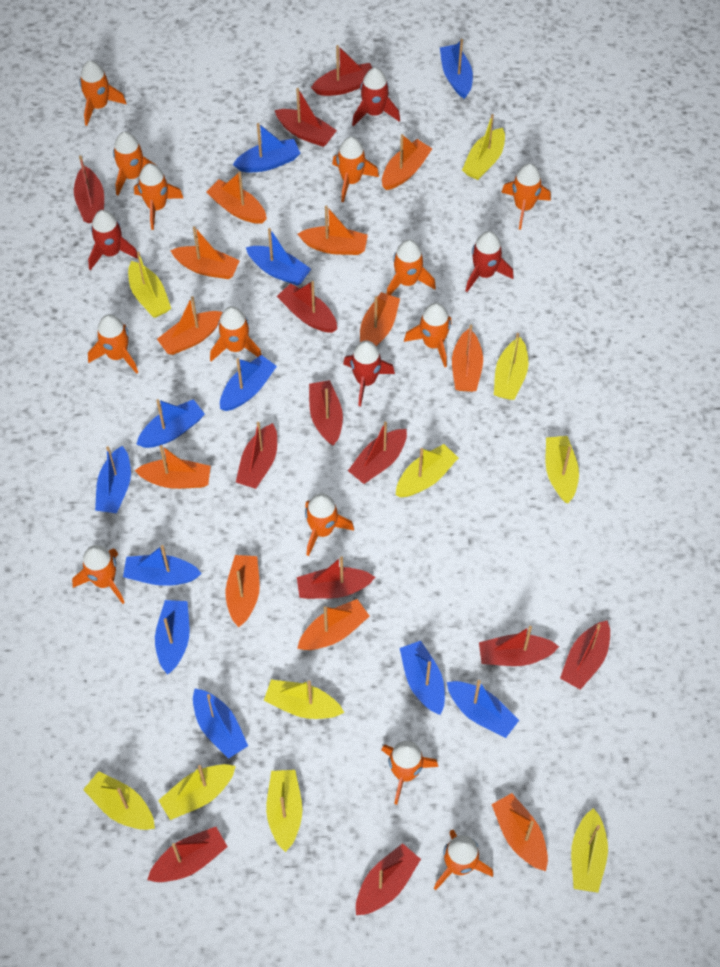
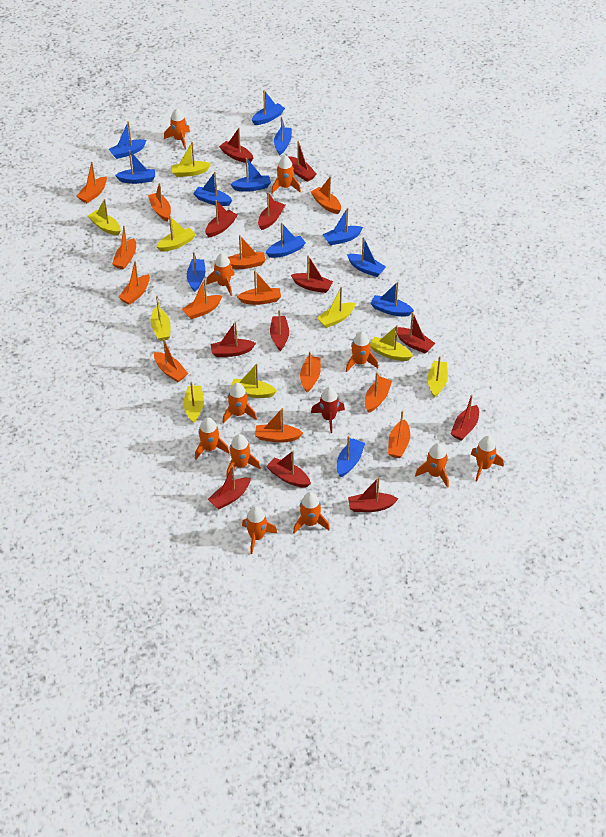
blue boat: [95,446,131,513] [123,545,202,586] [136,399,205,448] [155,600,190,675] [193,689,248,759] [220,355,277,411] [233,123,300,172] [246,228,311,286] [400,641,445,715] [440,39,473,99] [447,680,519,738] = 11 -> [109,121,147,159] [115,150,155,184] [187,252,205,292] [193,172,232,206] [230,158,271,192] [252,90,285,125] [266,223,306,258] [274,117,292,155] [323,208,363,245] [337,436,365,477] [347,237,386,277] [370,282,414,316] = 12
orange boat: [135,445,211,489] [157,296,223,355] [170,226,240,279] [206,171,267,224] [226,555,260,627] [297,599,370,650] [298,206,368,255] [360,292,400,346] [382,134,432,190] [452,325,483,392] [492,793,548,871] = 11 -> [77,162,107,203] [112,226,136,270] [118,261,150,305] [148,183,171,222] [154,339,188,382] [182,279,223,319] [228,235,266,269] [237,271,281,305] [255,408,303,443] [300,351,321,392] [311,177,341,214] [365,372,392,413] [388,411,410,458] = 13
orange rocket: [72,545,125,604] [79,60,127,126] [88,314,138,374] [113,132,157,196] [134,163,183,230] [210,306,262,362] [305,493,354,556] [332,137,379,203] [381,741,438,805] [386,239,436,295] [404,303,451,367] [434,830,493,890] [501,163,551,230] = 13 -> [164,108,190,149] [195,417,229,460] [206,253,235,296] [223,383,257,424] [226,434,261,477] [242,506,277,554] [271,156,301,194] [293,492,330,533] [346,331,378,372] [415,443,449,488] [471,436,504,481] = 11
red rocket: [88,210,138,270] [343,340,395,406] [352,68,400,127] [465,231,514,292] = 4 -> [311,387,345,433] = 1
yellow boat: [83,771,155,830] [128,252,171,318] [158,764,236,820] [264,680,344,719] [266,770,302,852] [396,444,458,497] [462,114,505,180] [494,333,528,400] [546,436,579,503] [571,808,608,893] = 10 -> [88,199,121,235] [151,296,170,341] [157,216,196,252] [171,142,211,177] [183,382,204,424] [230,364,277,398] [317,287,355,328] [370,325,413,361] [428,356,448,398] = 9

